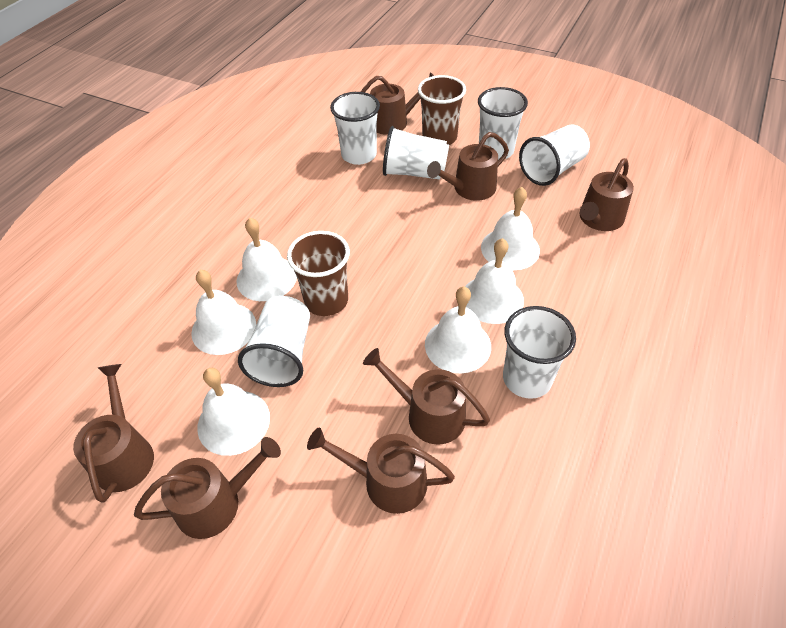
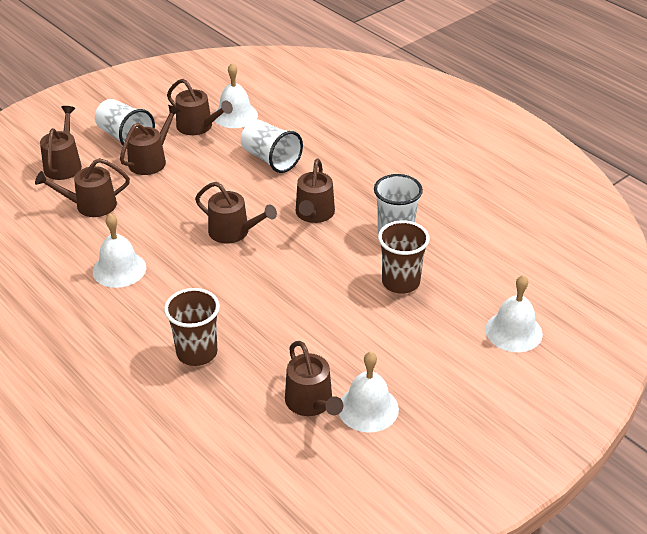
white bell: [191,270,256,355] [197,368,270,456] [236,218,297,301] [425,287,491,373] [465,238,524,324] [481,187,540,270] = 6 -> [93,214,146,288] [214,63,258,128] [339,352,399,433] [485,275,543,352] = 4
white cup: [238,296,310,387] [330,92,380,165] [383,126,449,180] [478,87,528,160] [503,306,576,399] [519,125,590,186] = 6 -> [95,99,155,145] [241,119,303,173] [374,174,423,234] = 3

